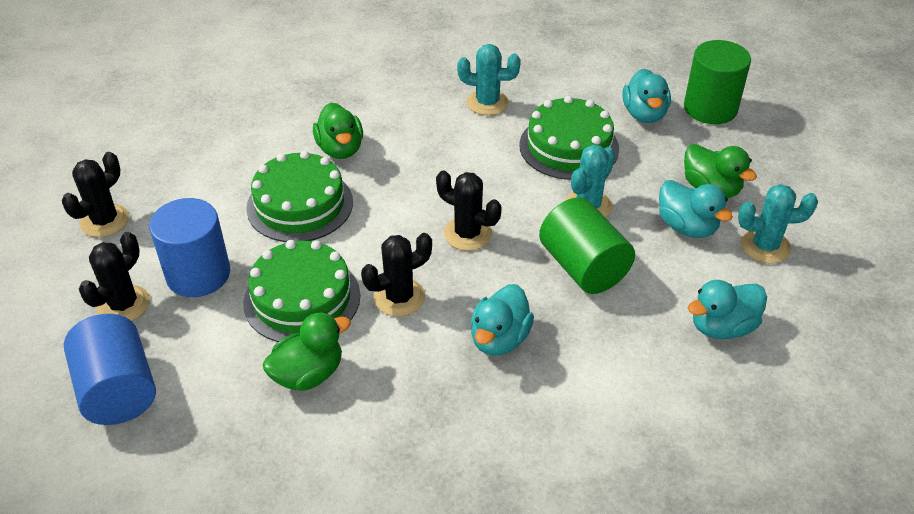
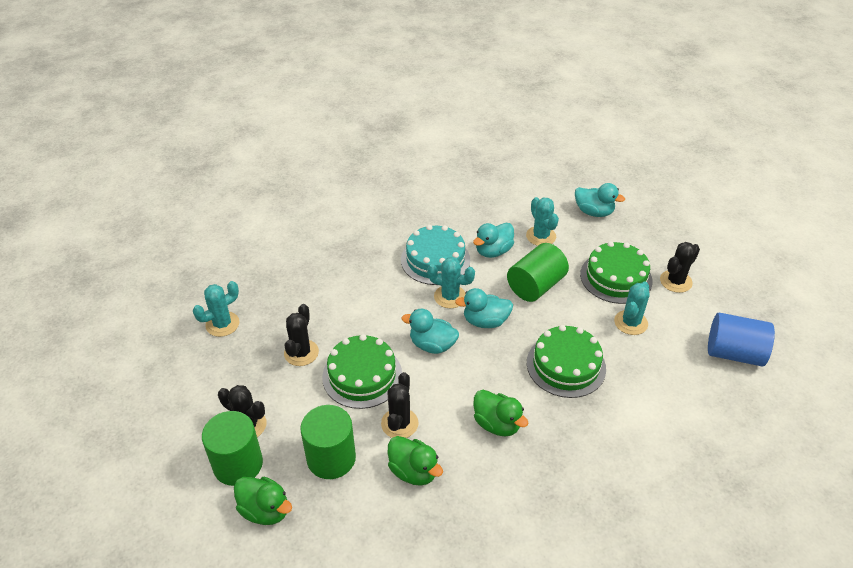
blue cylinder: [64,314,156,425] [149,198,230,297] = 2 -> [708,313,775,366] = 1
green cylinder: [539,197,635,294] [684,40,751,124] = 2 -> [202,411,263,486] [300,405,356,479] [507,243,569,302] = 3
turquoise cactus: [457,44,521,115] [565,145,615,218] [738,184,818,264] = 3 -> [193,281,240,337] [427,257,475,308] [526,197,559,246] [614,281,649,335] = 4
turquoise cake: none = 0 -> [401,225,470,285] = 1

